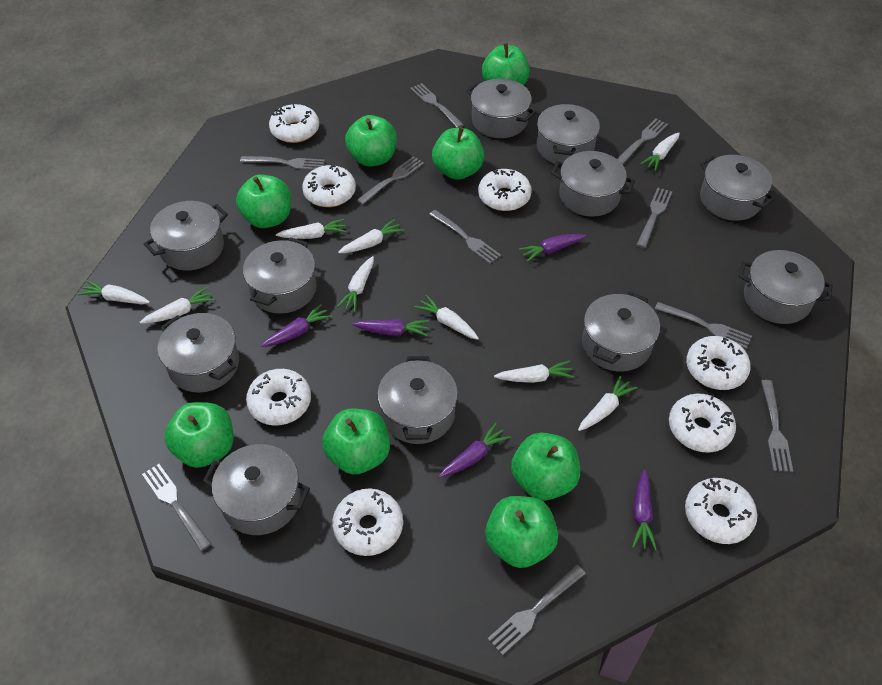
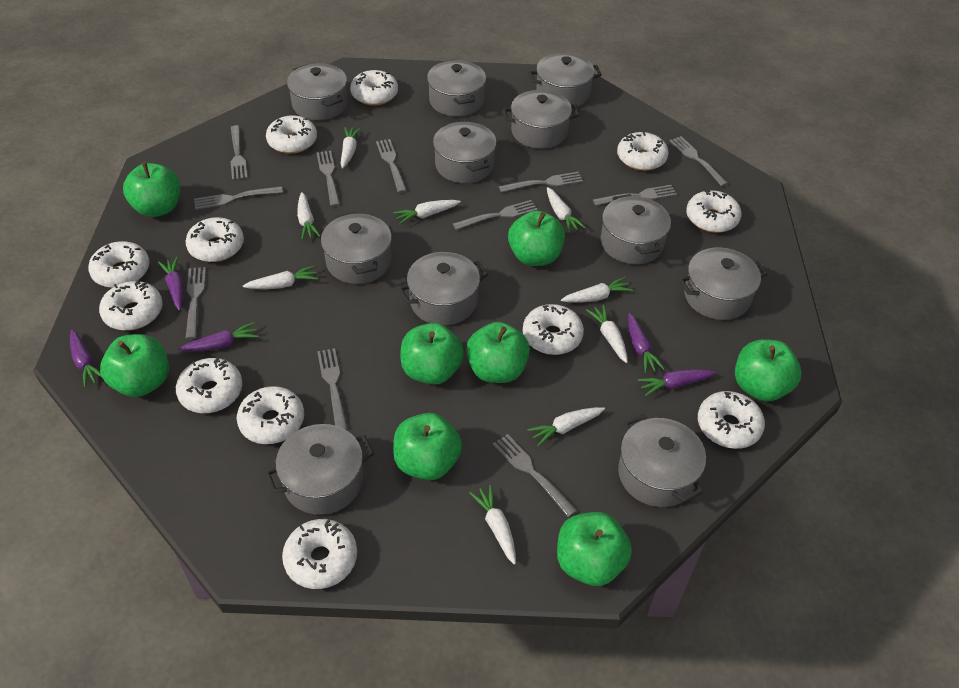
grey fork: [142,464,211,551] [240,156,325,170] [357,156,424,205] [410,83,464,128] [429,210,501,264] [488,565,586,655] [617,119,668,165] [636,188,672,248] [655,302,752,349] [761,380,793,472] = 10 -> [186,267,206,339] [194,186,283,210] [231,125,247,180] [317,151,340,207] [317,348,348,430] [376,139,407,193] [453,200,538,230] [493,434,577,517] [499,172,583,192] [593,185,677,206] [669,136,728,186] = 11
white donut: [246,369,311,426] [269,104,319,143] [302,165,356,207] [333,489,403,556] [478,169,532,211] [669,394,736,453] [685,478,757,544] [686,336,751,390] = 8 -> [88,241,150,288] [99,280,163,331] [176,357,243,413] [185,217,244,262] [237,386,304,444] [266,115,317,154] [282,519,357,589] [350,70,398,105] [523,304,584,355] [617,132,669,171] [686,190,741,233] [698,391,765,449] = 12

